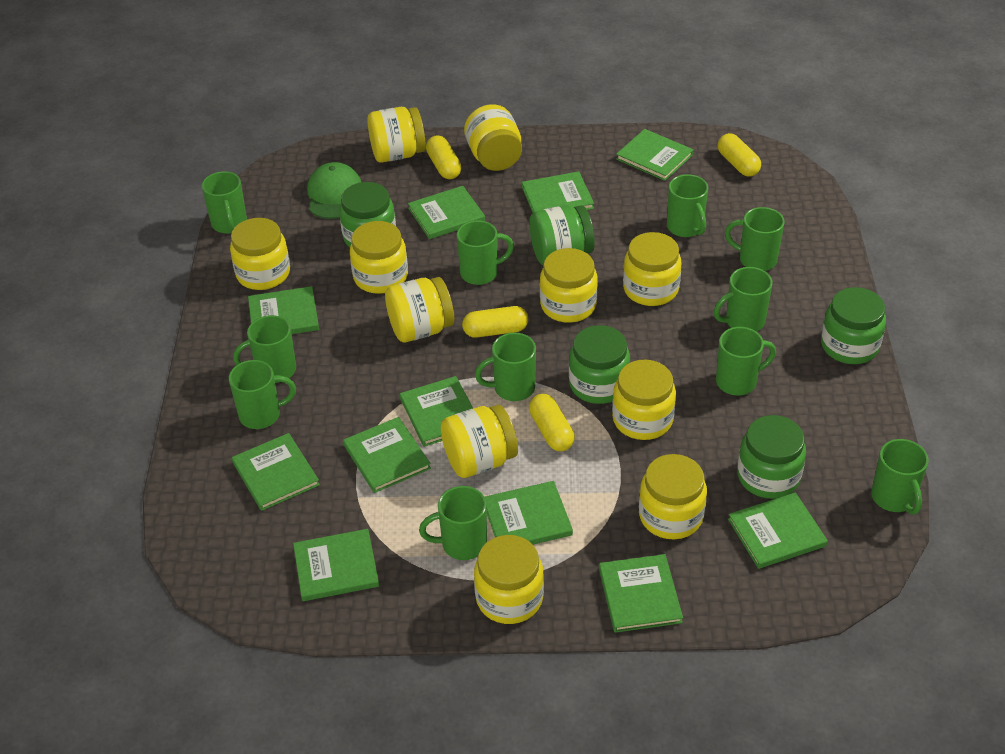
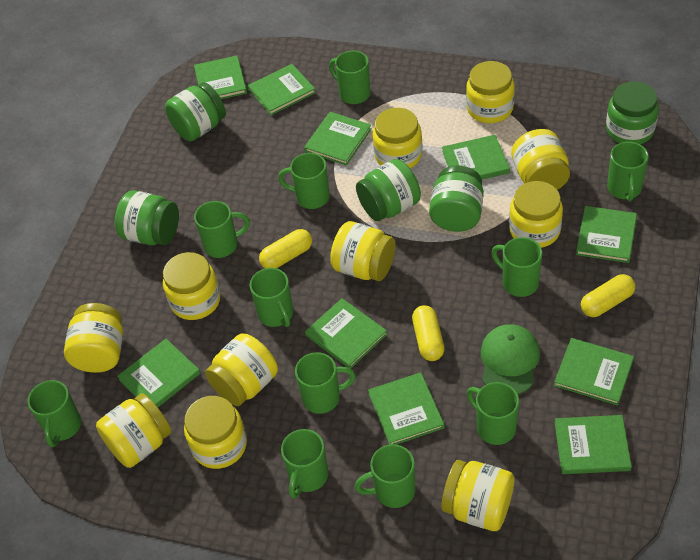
green book: [232,433,320,511] [248,286,319,334] [293,529,379,601] [343,417,431,493] [400,376,473,447] [408,186,485,239] [485,481,573,545] [522,171,594,213] [599,554,683,633] [616,129,693,181] [728,492,828,569] = 11 -> [117,339,200,407] [194,56,247,99] [248,64,316,115] [304,112,372,166] [305,298,387,369] [368,372,444,445] [442,135,510,179] [554,338,634,406] [555,415,632,474] [576,206,637,263] = 10
yellow capsule: [426,135,461,179] [462,306,528,338] [529,394,575,451] [718,133,761,177] = 4 -> [259,229,312,268] [412,305,445,361] [581,274,635,317] = 3

